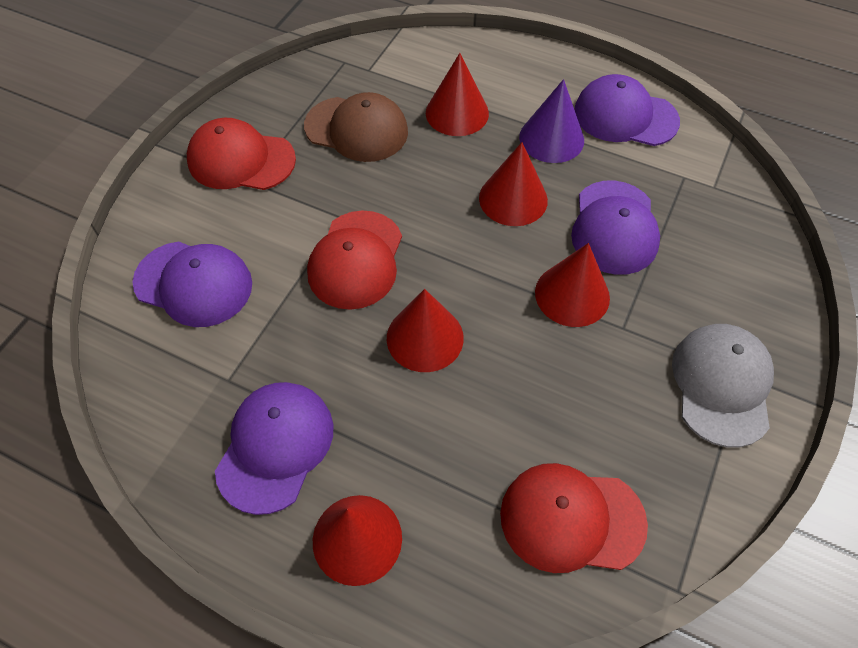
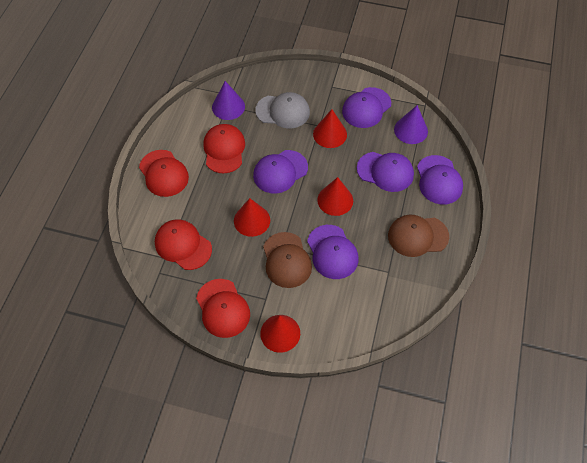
brown cap: [304,92,408,162] = 1 -> [263,232,312,288] [388,215,449,257] = 2
purple cap: [133,242,252,327] [215,382,334,515] [571,180,660,275] [574,74,680,146] = 4 -> [253,150,308,193] [307,225,359,279] [342,87,391,128] [357,152,414,192] [417,155,463,205] = 5
purple cone: [519,79,584,163] = 1 -> [212,81,245,120] [394,105,428,144] = 2
red cap: [187,118,296,190] [307,210,402,310] [500,463,648,573] = 3 -> [139,150,189,197] [155,219,212,270] [196,279,250,338] [203,124,245,173] = 4
red cone: [313,495,402,586] [387,289,464,372] [426,53,489,136] [479,142,548,226] [535,243,610,327] = 5 -> [234,198,270,237] [260,315,300,353] [313,109,347,148] [317,177,353,216] = 4

